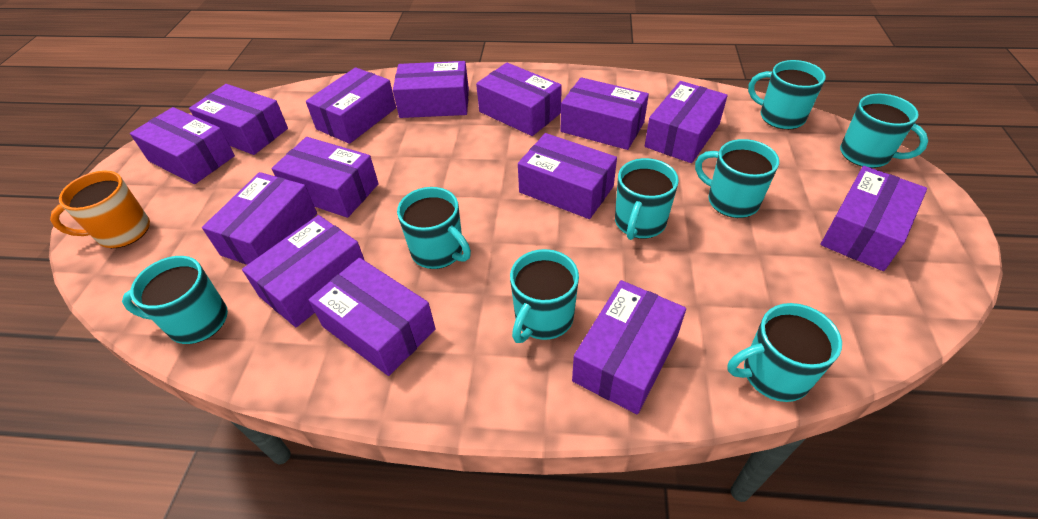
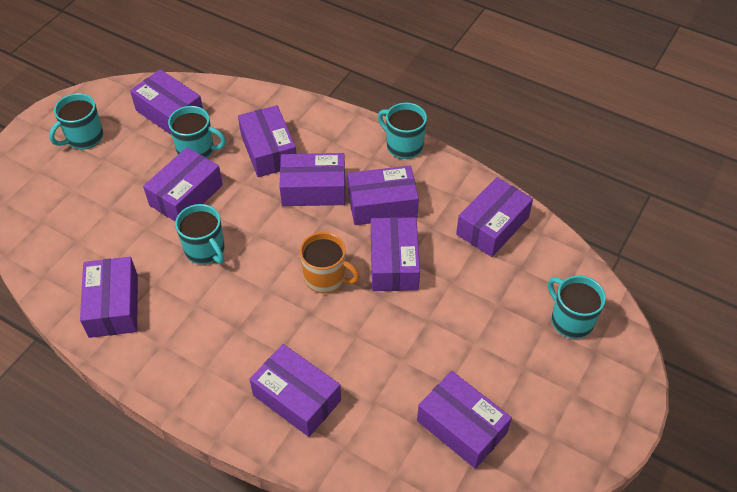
purple box: [130,107,235,184] [189,84,288,155] [202,172,317,265] [242,215,365,327] [272,137,379,218] [306,67,396,144] [309,258,436,376] [393,61,469,118] [476,63,562,136] [518,133,617,219] [561,77,649,150] [572,280,686,414] [645,81,728,163] [820,166,927,271] = 14 -> [80,257,138,338] [130,69,203,135] [143,147,223,221] [238,105,296,177] [249,344,341,437] [279,153,345,206] [348,166,419,225] [371,217,420,291] [417,371,512,469] [456,177,533,257] = 10
turquoise mug: [122,256,228,344] [397,187,471,269] [510,249,579,343] [615,158,679,240] [695,139,779,218] [727,303,842,402] [748,60,826,130] [840,94,928,168] = 8 -> [49,93,103,150] [168,106,226,158] [175,204,225,265] [378,102,427,159] [548,276,606,339] = 5

